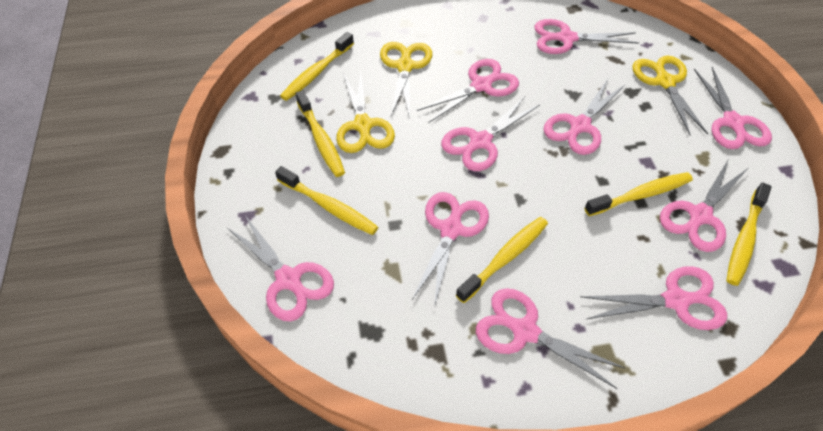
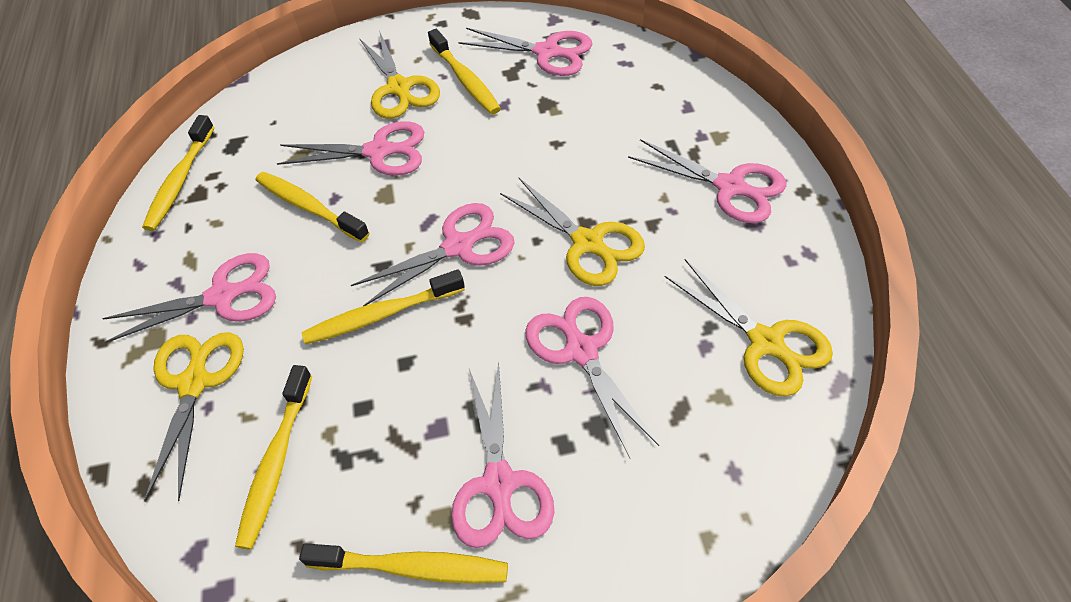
pink scissors: [227,215,334,321] [412,192,489,307] [417,59,519,123] [441,97,540,171] [476,288,625,389] [534,19,639,54] [544,79,626,155] [580,266,727,330] [660,159,748,252] [694,67,772,149] = 10 -> [102,253,276,343] [276,121,424,176] [351,203,514,306] [451,361,554,548] [458,28,592,76] [525,297,659,458] [628,139,786,223] = 7
yellow scissors: [336,71,395,153] [380,42,432,118] [633,56,708,135] = 3 -> [144,332,244,502] [359,30,440,119] [500,178,645,286] [665,259,833,397] = 4

